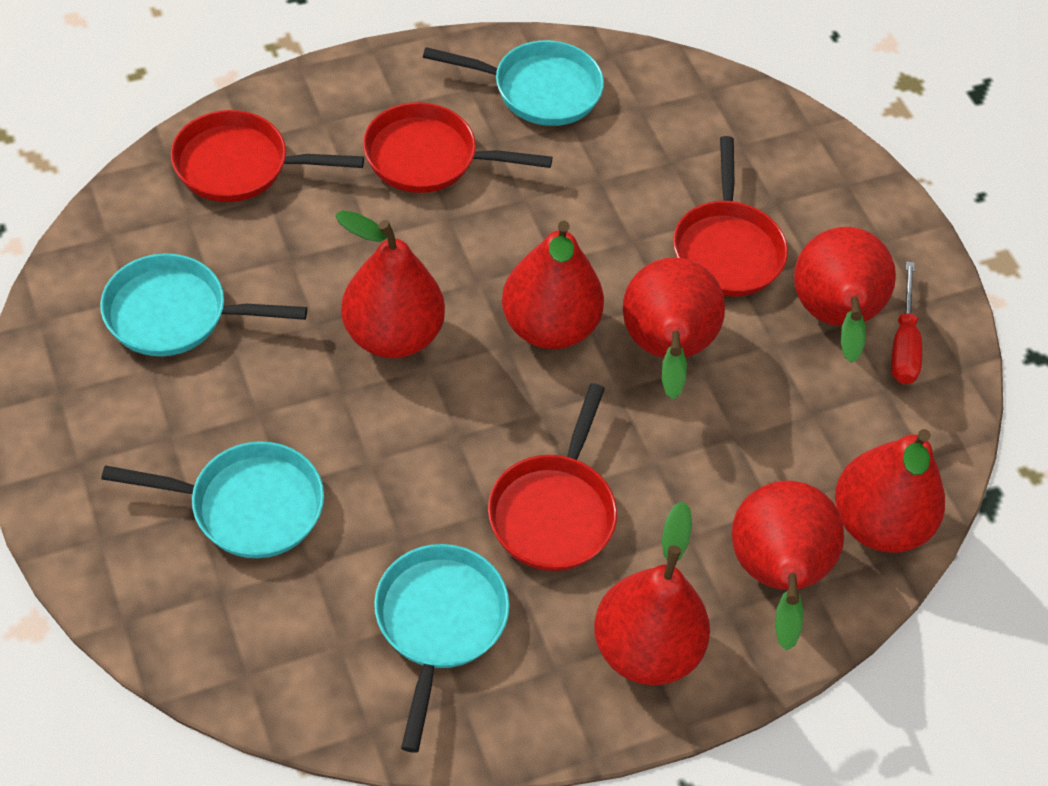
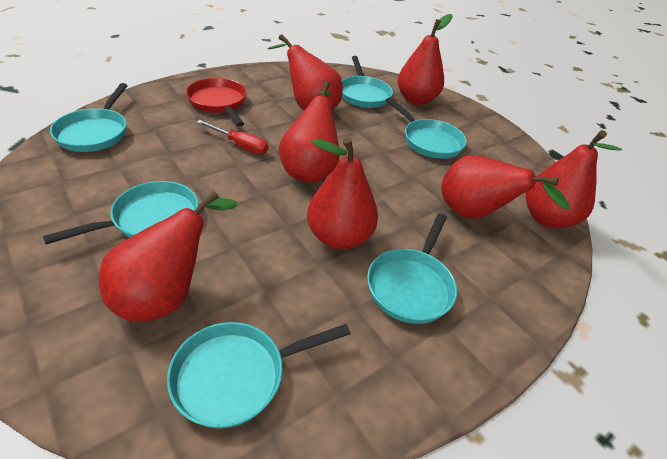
red pan: [171,110,364,202] [363,102,553,193] [488,383,617,571] [673,136,788,296] = 4 -> [186,78,247,127] = 1
turquoise pan: [100,254,307,356] [101,441,324,558] [374,544,510,753] [423,40,604,126] = 4 -> [43,181,199,245] [50,83,128,152] [167,322,350,428] [342,56,393,108] [367,213,457,324] [386,97,467,159] = 6

